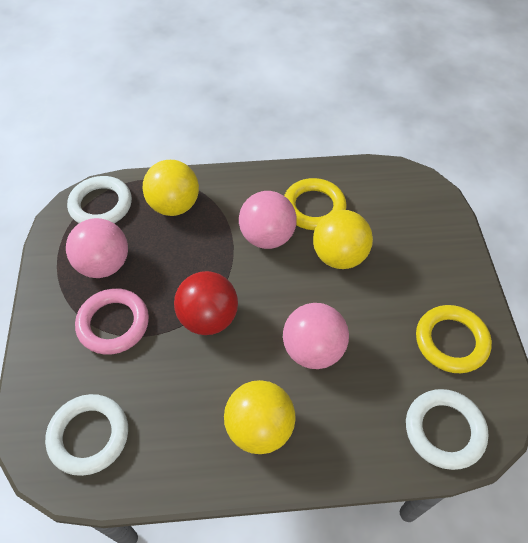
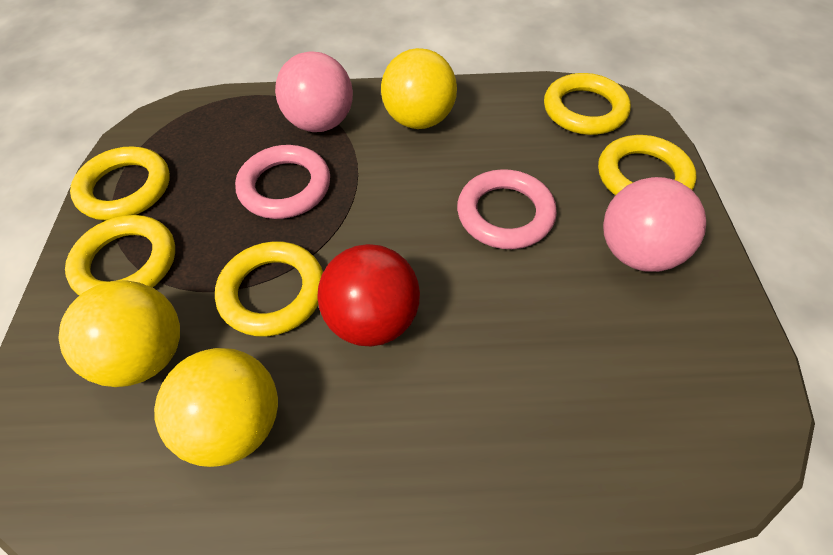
pink ball: [66,218,128,278] [239,191,297,249] [283,303,349,369] = 3 -> [275,51,353,132] [603,177,706,272] = 2
pink ring: [75,288,149,355] = 1 -> [235,145,330,219] [457,169,557,249] = 2
white ring: [45,394,128,476] [67,176,132,223] [406,389,489,470] = 3 -> none = 0
yellow ring: [284,178,347,230] [416,305,492,373] = 2 -> [65,215,175,295] [70,146,170,221] [215,241,323,337] [544,73,631,135] [598,135,697,195] = 5

